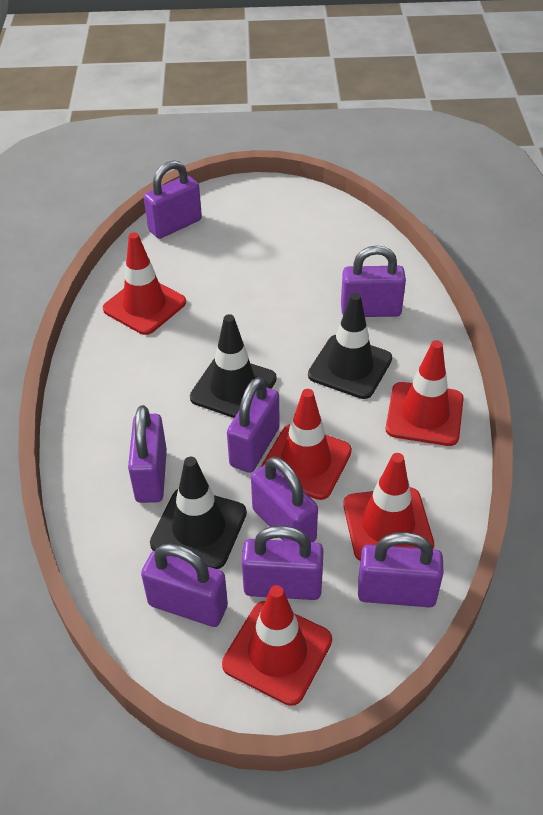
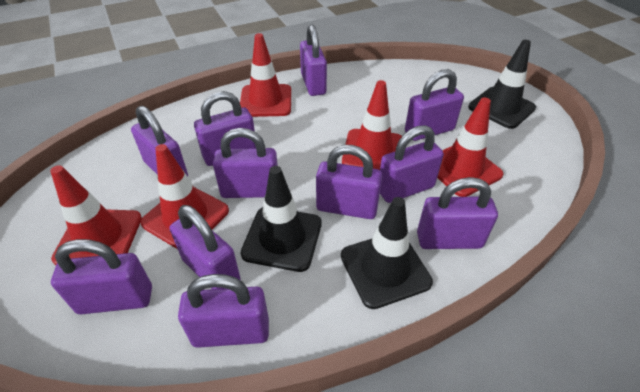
purple padlock: [128,405,167,503] [141,543,228,627] [144,160,202,239] [227,377,280,473] [242,525,324,600] [251,456,318,542] [341,245,406,317] [358,532,444,607] = 8 -> [51,239,152,314] [131,106,188,176] [170,205,241,289] [178,274,269,348] [194,91,256,166] [213,128,278,198] [300,24,327,96] [316,145,382,219] [380,125,444,203] [405,69,464,141] [417,177,498,249] = 11

